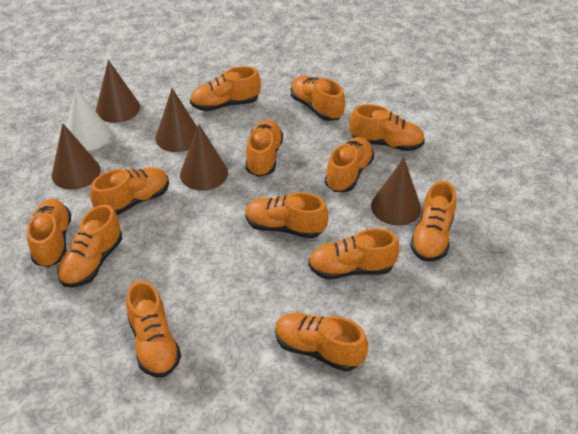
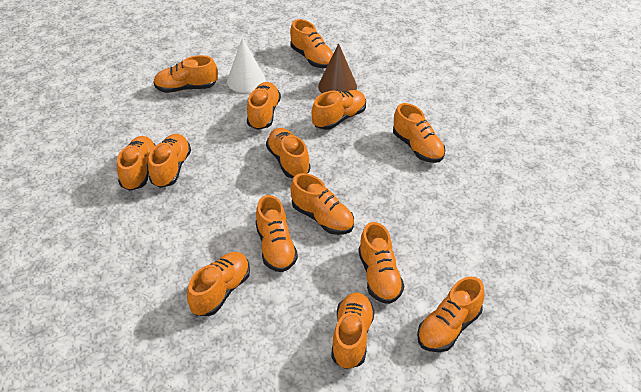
brown cone: [52,123,101,190] [96,60,140,123] [155,88,197,152] [180,125,228,191] [371,158,421,226] = 5 -> [318,43,357,93] = 1
orange shoe: [27,199,71,267] [57,205,123,288] [90,167,169,215] [126,281,181,378] [190,66,261,111] [245,120,283,177] [245,192,328,239] [275,313,368,372] [291,76,345,121] [308,228,400,280] [325,137,374,192] [349,104,425,151] [410,181,457,262] = 13 -> [117,136,156,191] [148,134,191,188] [153,55,218,93] [187,252,250,316] [247,82,281,130] [256,195,298,272] [266,128,310,178] [290,19,333,68] [291,173,354,235] [311,90,366,130] [331,293,375,369] [358,222,404,304] [393,103,445,163] [417,277,485,352] = 14

